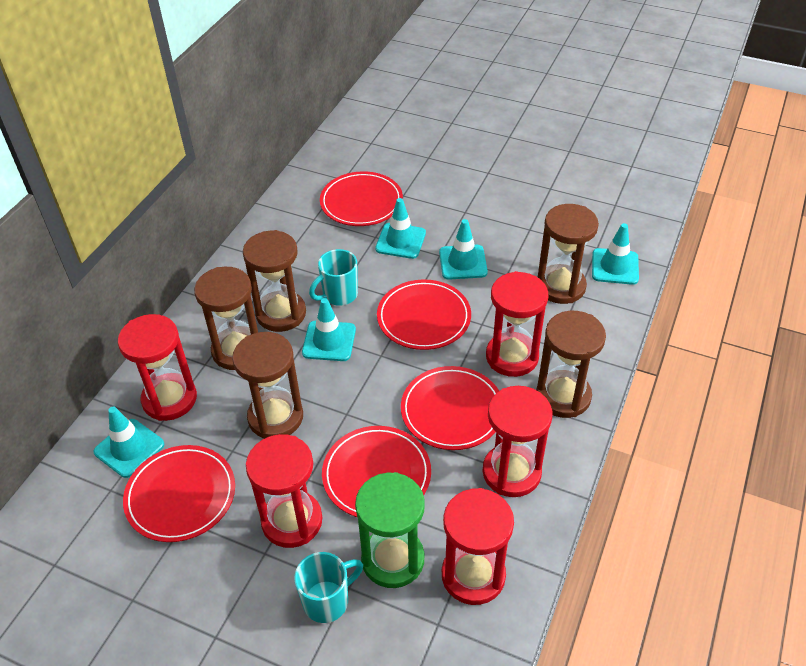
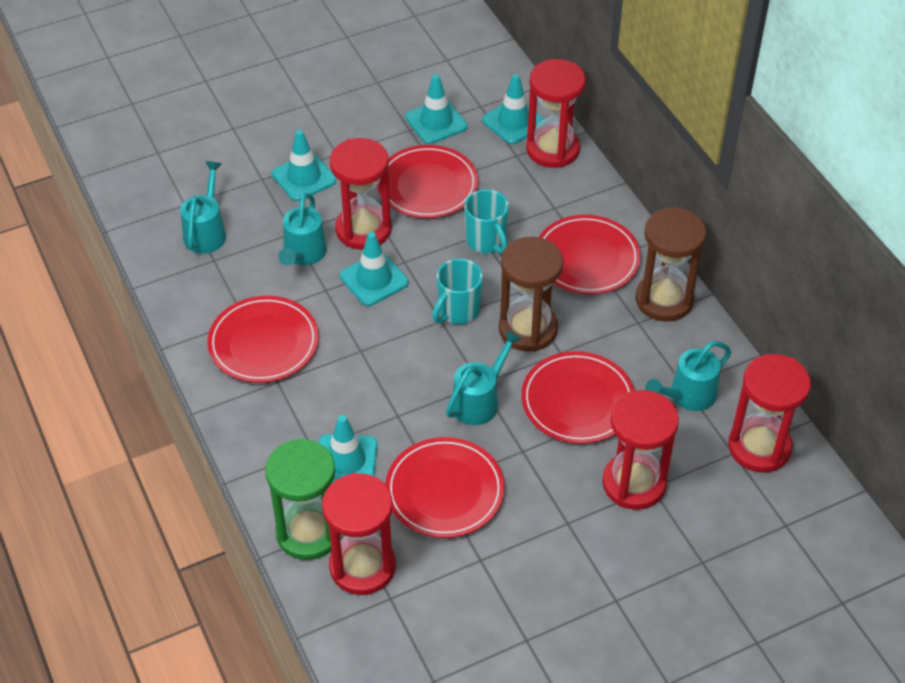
brown hourglass: [194,267,258,370] [232,332,303,439] [243,230,306,332] [536,311,606,418] [538,204,599,304] = 5 -> [499,237,564,352] [635,207,707,322] = 2
turquoise watering can: none = 0 -> [180,161,226,254] [278,193,327,266] [446,330,522,425] [645,341,731,411] = 4

